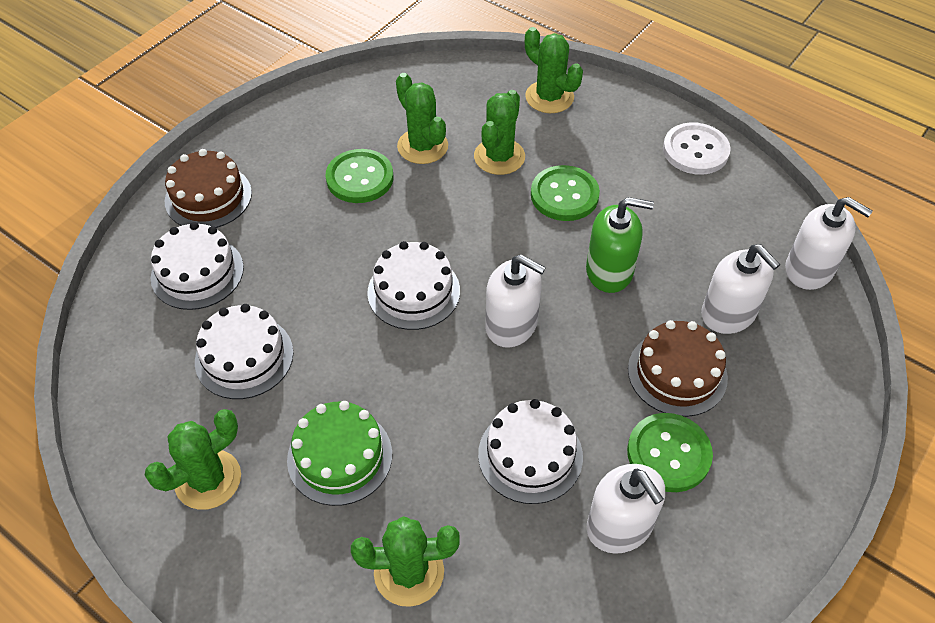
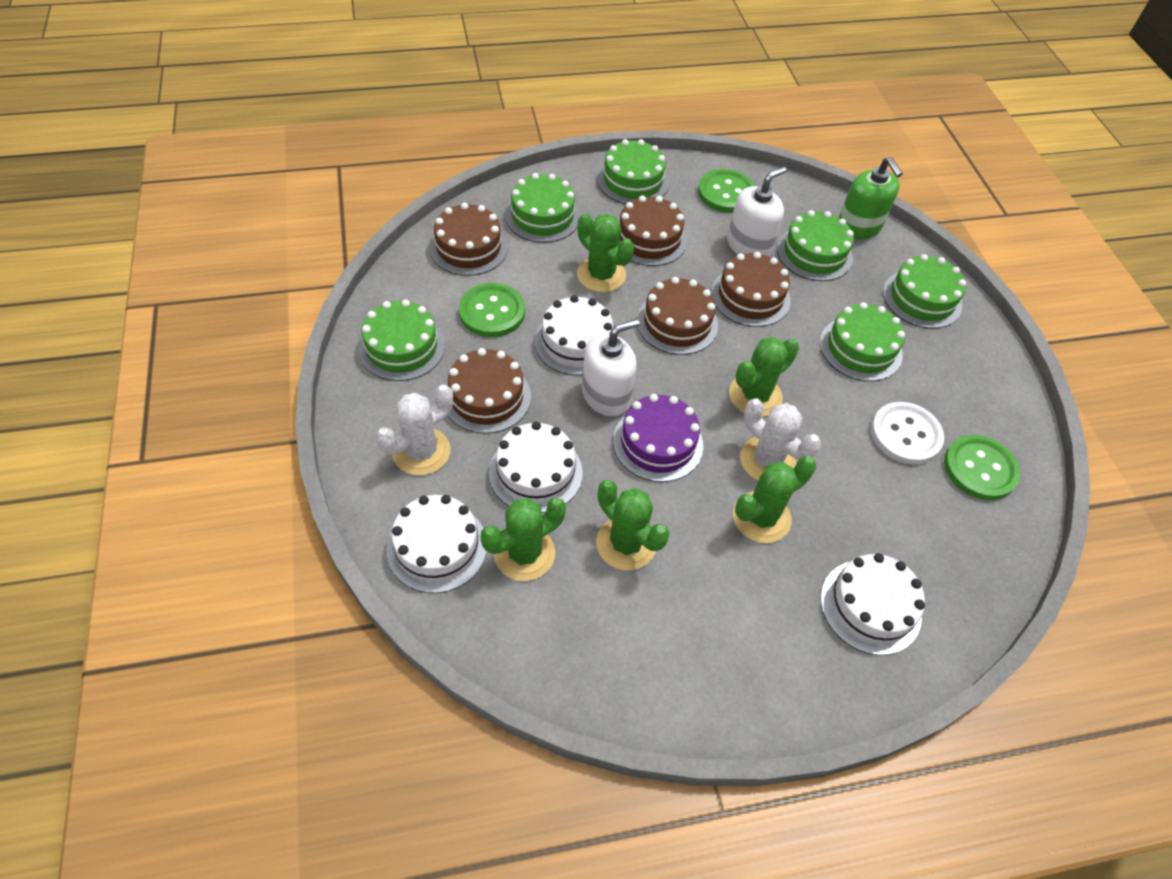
brown cake: [165,149,252,228] [628,320,728,417] = 2 -> [429,203,508,276] [445,348,531,434] [618,195,687,266] [637,277,718,355] [711,252,791,327] = 5
green cake: [287,401,392,506] = 1 -> [358,299,445,381] [505,173,580,243] [597,139,669,204] [777,210,854,281] [820,302,905,381] [883,254,966,329] = 6
purple cake: none = 0 -> [613,394,703,482] = 1
white cactus: none = 0 -> [375,384,453,475] [740,398,821,481] = 2
white soap dispenser: [485,254,546,348] [587,464,665,554] [701,244,780,334] [785,197,873,290] = 4 -> [582,319,640,416] [727,166,787,256] = 2

